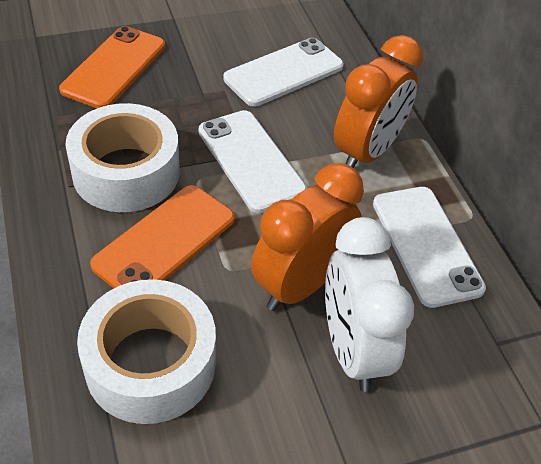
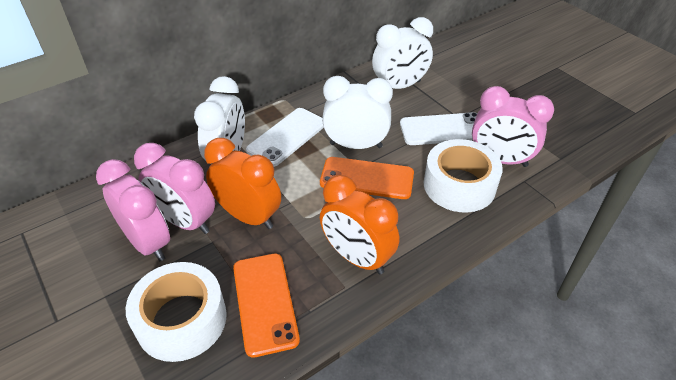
pink clock: none = 0 -> [96,159,170,261] [134,143,215,234] [472,86,554,167] = 3
white clock: [325,217,414,392] = 1 -> [194,76,245,160] [322,76,393,149] [372,17,433,89] = 3
white phone: [199,110,307,213] [224,38,344,107] [373,187,486,308] = 3 -> [246,108,324,167] [400,112,477,145] = 2

